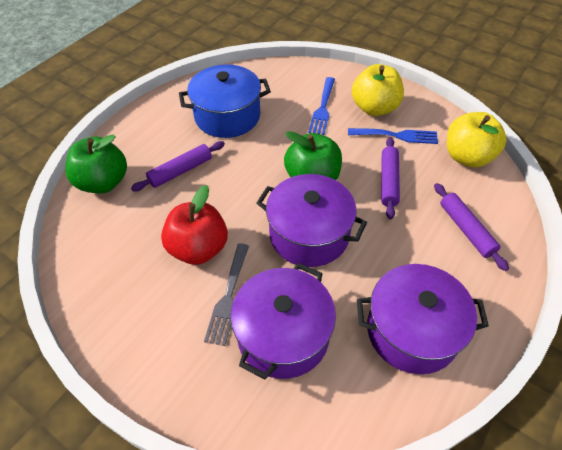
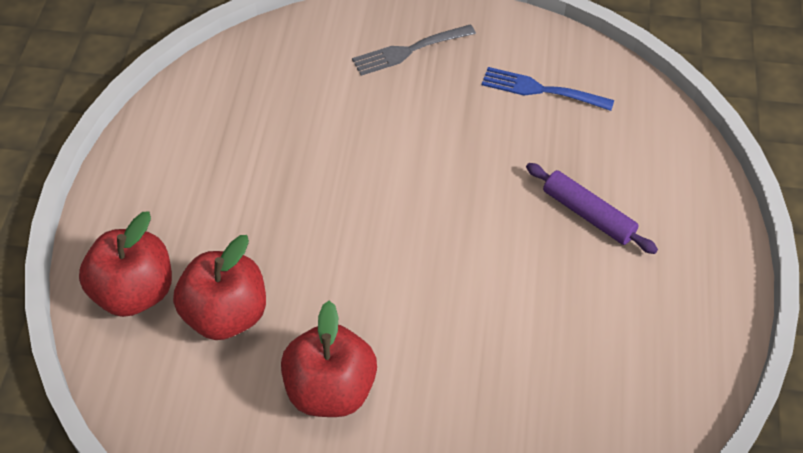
blue fork: [308,77,335,135] [348,128,438,144] = 2 -> [482,67,614,111] = 1
blue pot: [179,64,271,138] = 1 -> none = 0
green apple: [65,135,127,194] [284,131,342,180] = 2 -> none = 0
purple pot: [231,263,336,379] [256,174,367,267] [357,264,489,374] = 3 -> none = 0
purple rolling pin: [131,141,225,191] [381,137,400,219] [434,183,509,271] = 3 -> [526,163,658,254] = 1
red apple: [161,185,228,265] = 1 -> [79,211,172,317] [173,235,266,340] [281,301,377,417] = 3
yellow apple: [352,64,404,116] [447,112,506,168] = 2 -> none = 0

